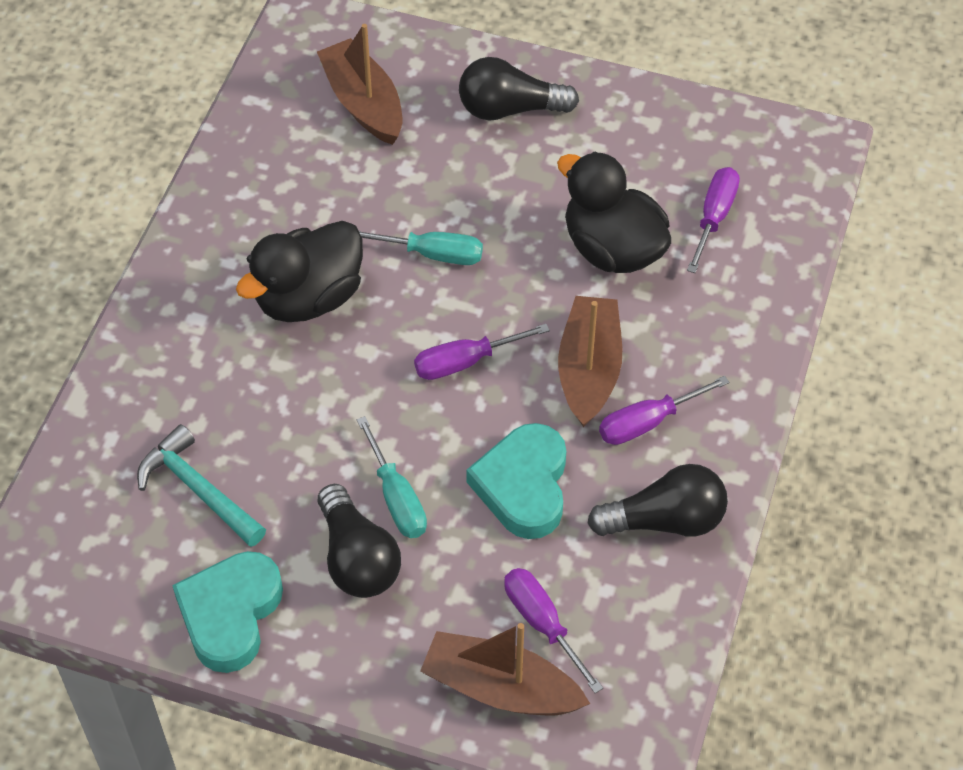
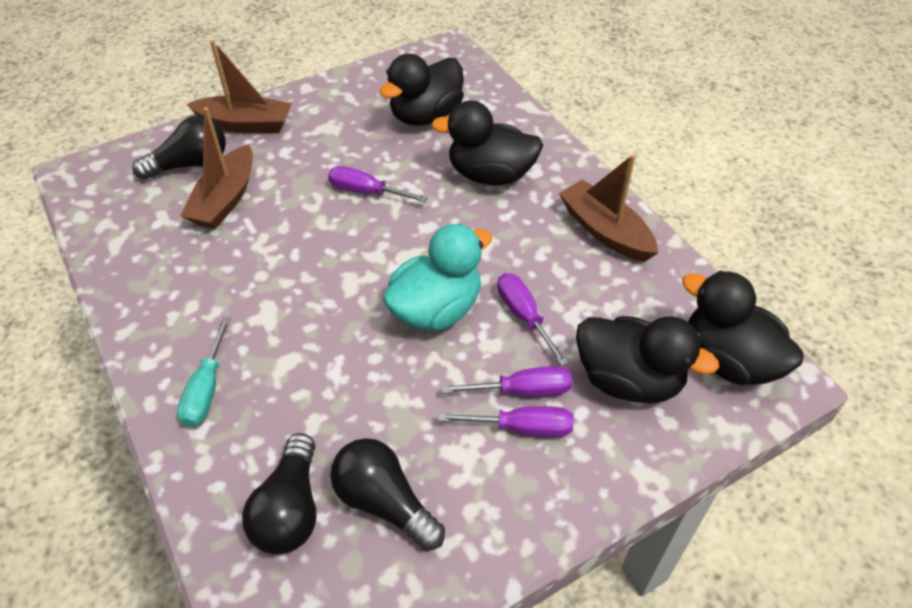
black duck: [236,221,363,322] [557,152,671,273] = 2 -> [379,54,464,126] [431,101,543,185] [576,316,719,403] [682,270,804,385] = 4
turquoise duck: none = 0 -> [383,224,492,331] = 1
turquoise hammer: [137,424,266,547] = 1 -> none = 0
turquoise heart: [172,551,283,673] [466,423,566,539] = 2 -> none = 0
turquoise screwdriver: [357,416,427,538] [358,230,483,265] = 2 -> [177,317,230,427] = 1

